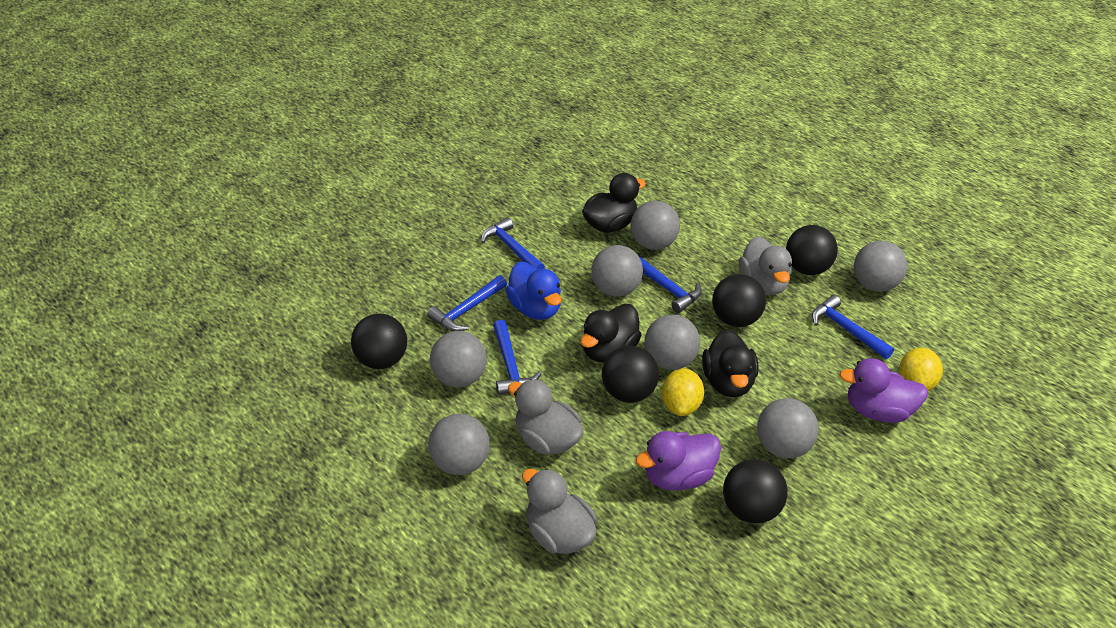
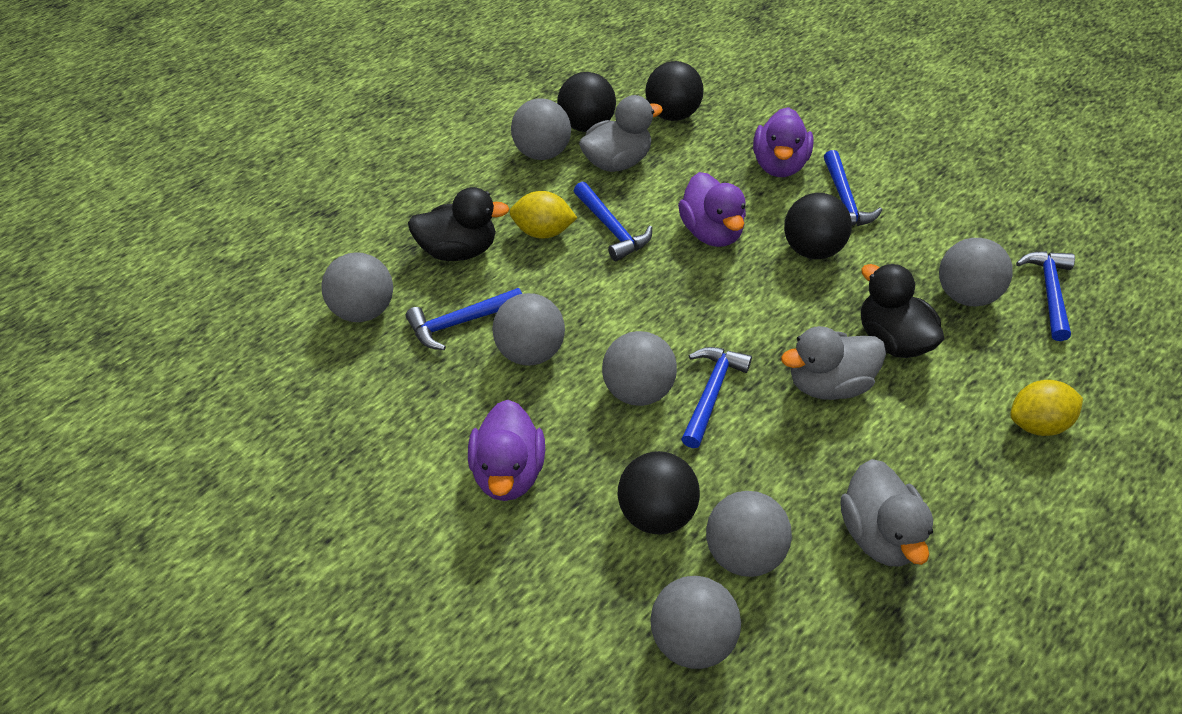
black ball: [351,314,407,369] [602,346,659,403] [712,274,766,327] [723,459,788,523] [786,225,838,275] = 5 -> [557,72,616,132] [618,451,700,534] [645,61,704,121] [784,193,852,259] = 4
black duck: [580,304,642,363] [582,173,646,233] [702,329,758,397] = 3 -> [408,187,509,261] [861,264,944,358] = 2
blue duck: [506,262,561,320] = 1 -> none = 0
purple duck: [635,431,721,491] [839,358,928,423] = 2 -> [468,400,545,501] [678,172,746,247] [753,107,813,177] = 3

